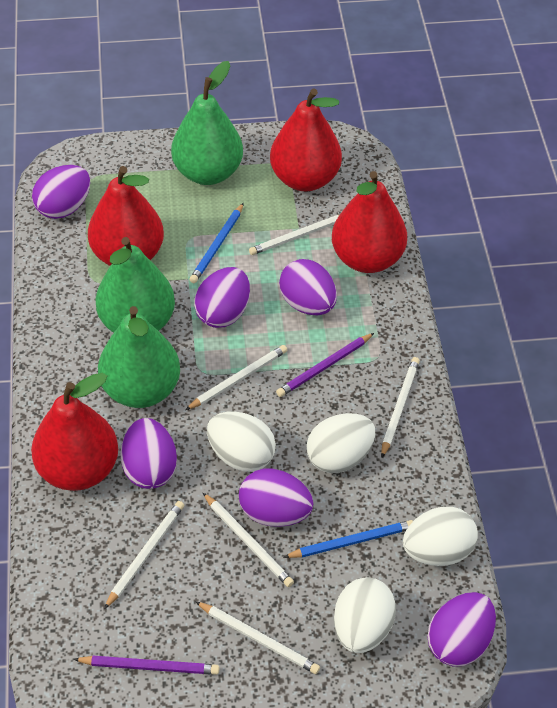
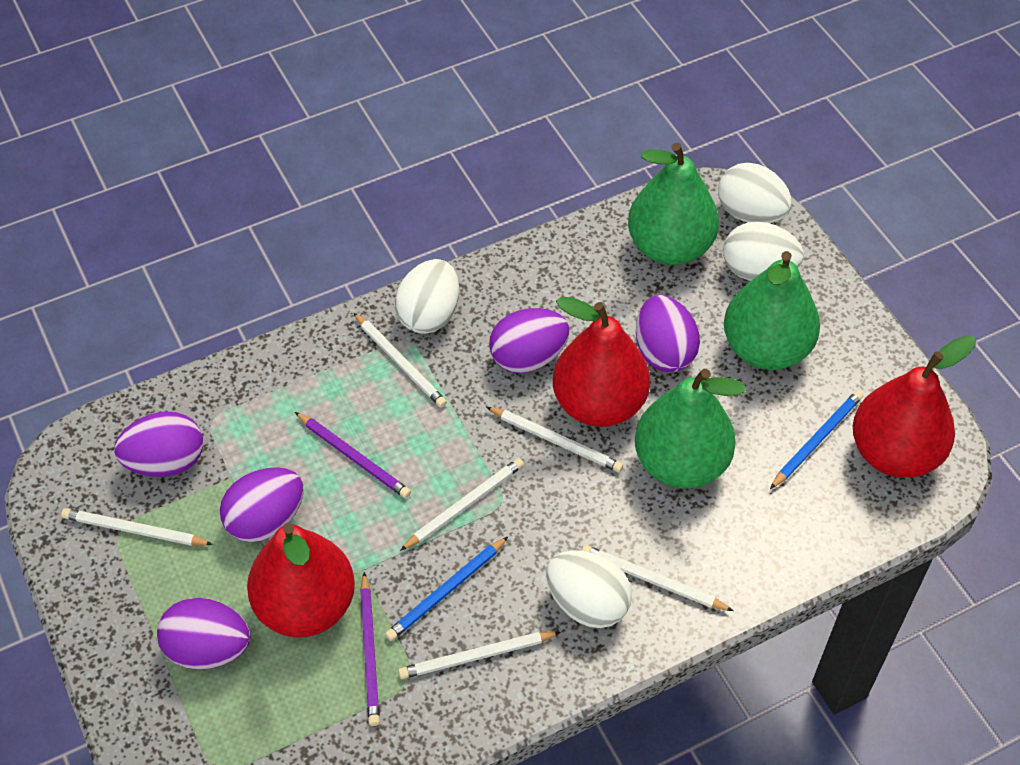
purple egg: [32,165,90,219] [120,418,177,489] [194,267,250,328] [239,469,313,527] [279,259,337,315] [427,592,496,667] = 6 -> [114,411,203,477] [157,598,251,670] [220,467,304,542] [489,308,570,373] [636,295,700,372] = 5
red pear: [31,373,118,491] [88,166,164,266] [270,88,342,191] [332,171,407,273] = 4 -> [247,523,355,637] [553,297,650,427] [853,335,976,478] = 3

